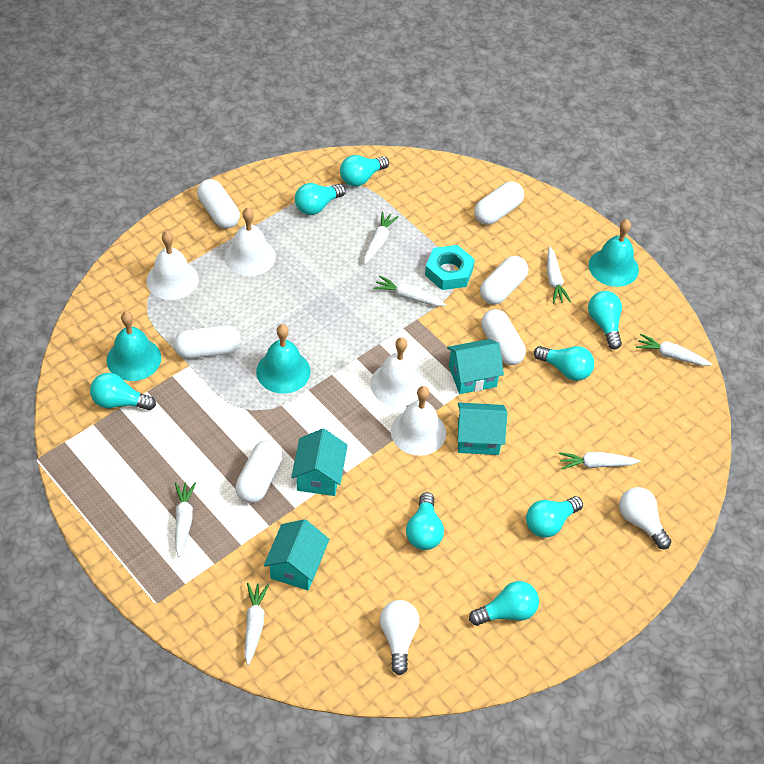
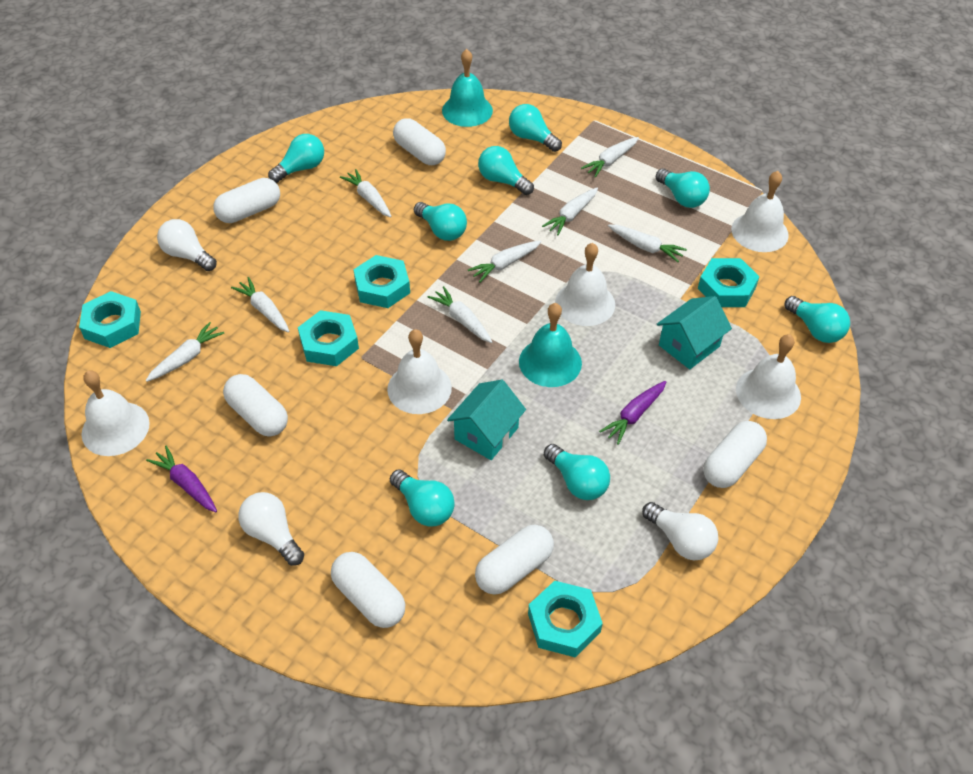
purple carrot: none = 0 -> [146,446,217,512] [599,381,666,445] = 2
turquoise bell: [107,311,161,381] [256,324,311,394] [589,219,639,287] = 3 -> [442,49,493,127] [519,303,582,387] = 2
turquoise house: [264,519,329,590] [291,429,348,496] [447,339,504,394] [458,402,507,455] = 4 -> [447,380,526,460] [657,296,732,369] = 2
turquoise nut: [425,245,475,290] = 1 -> [79,291,141,348] [298,310,359,366] [353,255,410,308] [528,581,603,657] [698,258,760,307] = 5
white bell: [146,231,199,300] [225,208,276,276] [370,337,425,407] [391,386,446,456] = 4 -> [82,370,150,456] [387,329,452,414] [555,243,615,326] [731,171,789,252] [736,334,801,419] = 5
white carrot: [175,483,196,557] [245,583,269,665] [364,211,399,264] [373,276,446,306] [547,246,571,303] [559,452,640,470] [636,334,712,366] = 7 -> [146,322,224,382] [231,277,290,332] [340,169,392,217] [428,286,492,343] [468,240,542,283] [542,187,598,235] [581,137,639,178] [608,224,687,262] = 8
white light bulb: [380,600,419,675] [619,487,671,549] = 2 -> [157,219,217,271] [238,492,304,566] [642,502,718,560] = 3

